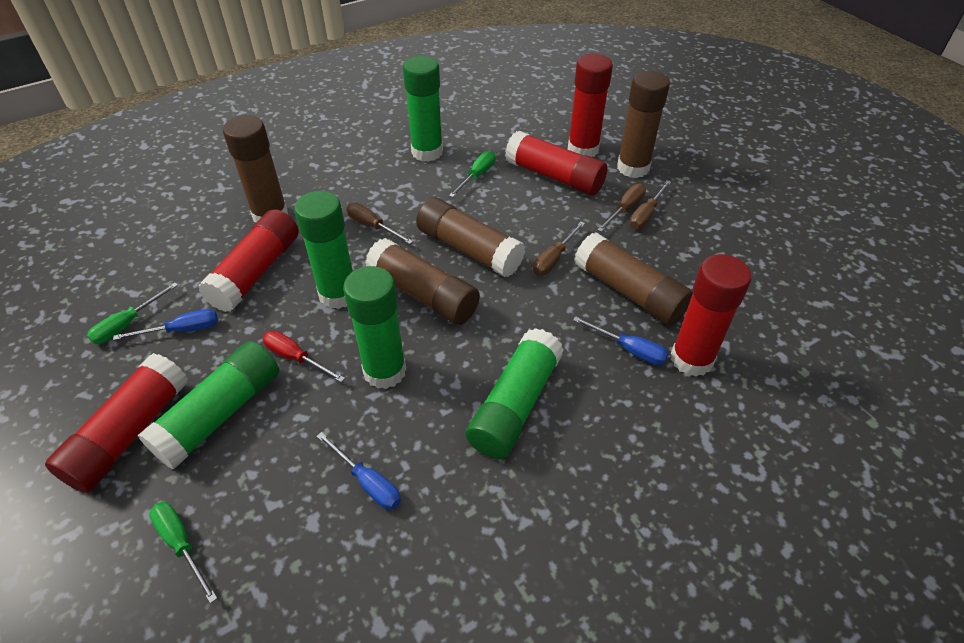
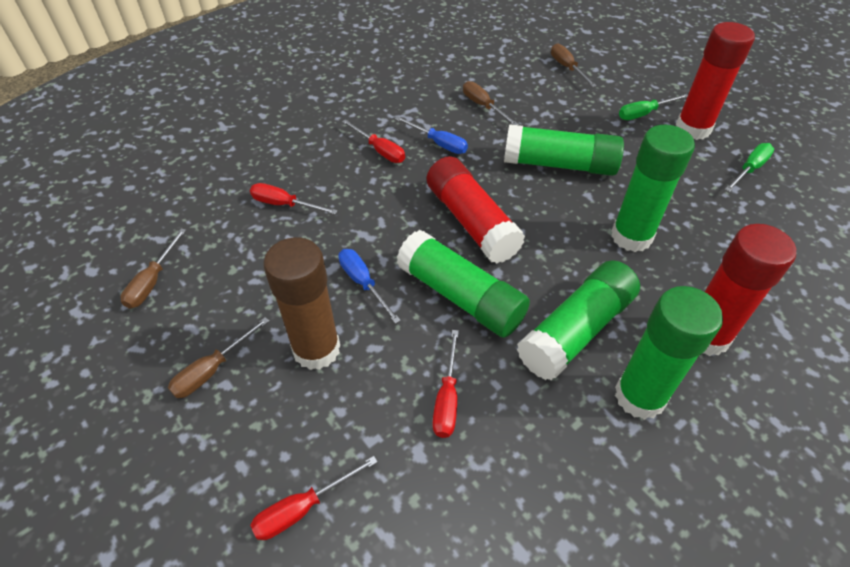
blue screwdriver: [113,309,218,340] [316,432,401,510] [573,316,669,365] = 3 -> [338,249,401,324] [395,116,468,154] = 2
brown glue stick: [223,115,288,223] [365,238,480,325] [416,198,525,277] [574,233,693,326] [617,71,670,178] = 5 -> [263,237,340,370] = 1
green screwdriver: [87,282,178,344] [149,502,217,604] [449,151,496,197] = 3 -> [619,94,688,120] [725,143,774,192] = 2
red glue stick: [45,353,188,493] [198,209,299,312] [505,131,608,196] [568,54,613,157] [671,254,752,377] = 5 -> [427,156,525,264] [676,22,755,140] [702,224,796,356] = 3
red screwdriver: [263,331,345,382] = 1 -> [250,183,338,215] [250,456,378,540] [342,119,405,163] [433,330,459,438] = 4

